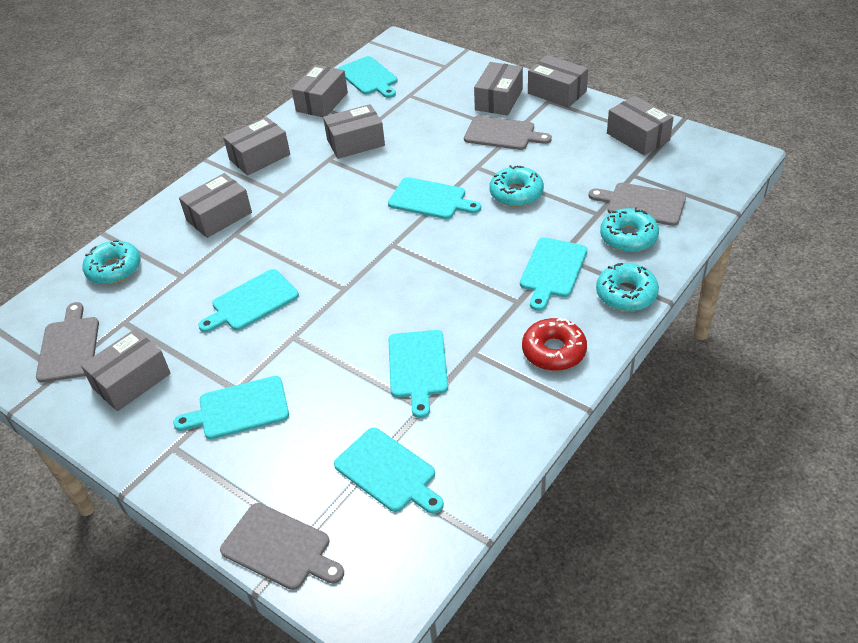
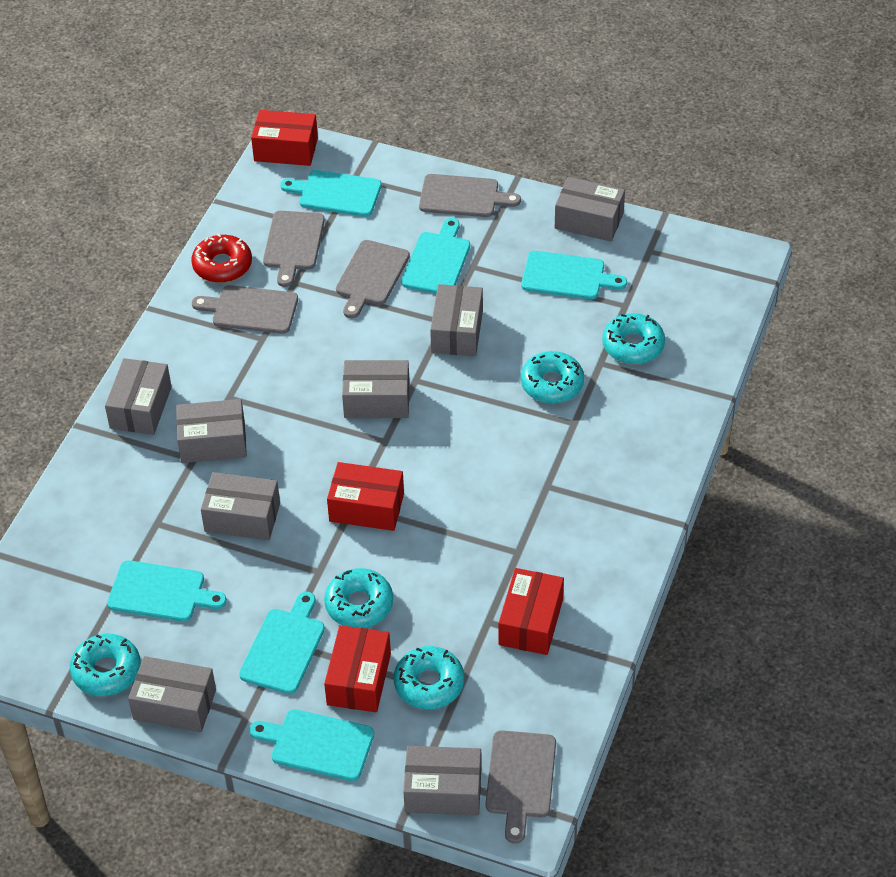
grey cutting board: [36,302,99,383] [220,503,344,590] [464,115,552,150] [589,183,686,226] = 4 -> [192,285,298,334] [263,211,325,287] [336,240,410,318] [419,174,521,217] [486,730,556,844] = 5
red box: none = 0 -> [251,110,318,166] [324,625,391,712] [327,462,404,531] [498,568,564,655] = 4
turquoise cutting board: [173,376,289,439] [198,269,299,332] [334,428,444,514] [338,56,398,98] [388,177,481,219] [388,330,448,418] [520,237,587,311] = 7 -> [107,560,227,622] [239,592,325,694] [249,709,374,781] [280,170,382,217] [402,218,470,294] [521,251,627,300] = 6
turquoise donut: [82,240,141,285] [489,165,544,207] [596,263,659,311] [600,207,659,252] = 4 -> [70,634,141,696] [324,568,393,628] [394,646,464,709] [521,351,584,403] [602,313,665,364] = 5

